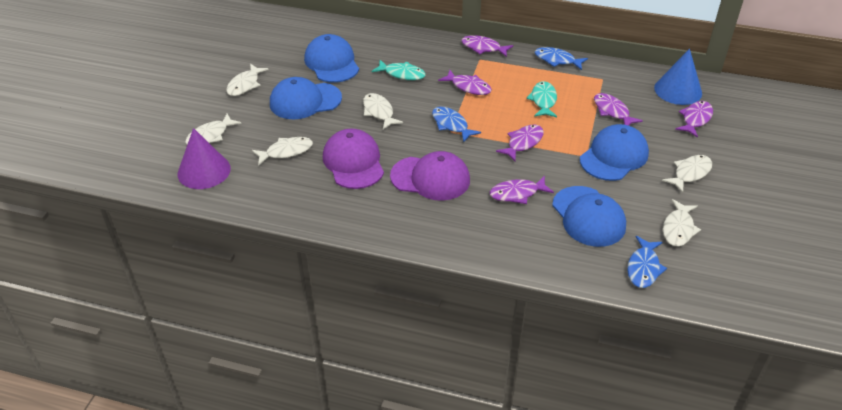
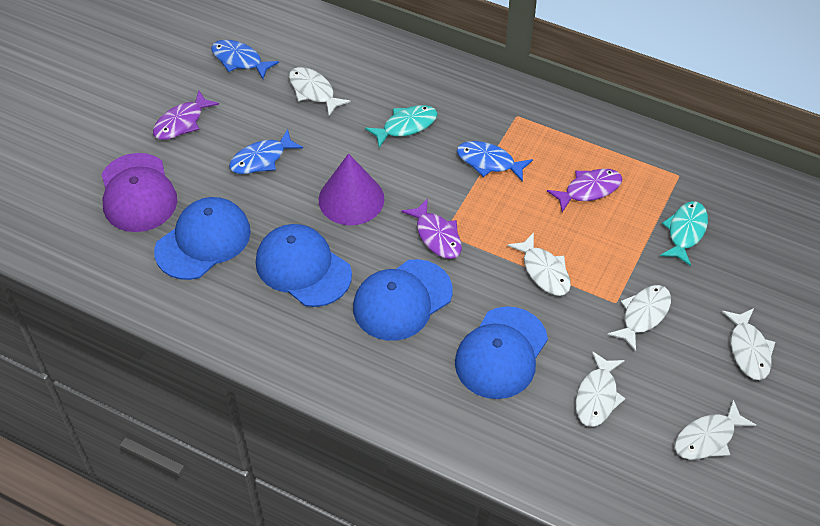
blue cone: [654,49,702,105] = 1 -> none = 0
purple cap: [323,129,384,189] [390,151,470,201] = 2 -> [101,153,177,232] = 1
purple fish: [438,70,492,95] [461,35,513,57] [490,176,554,204] [496,125,544,161] [594,93,643,126] [675,101,713,138] = 6 -> [153,91,219,140] [401,198,462,259] [547,169,622,212] = 3

